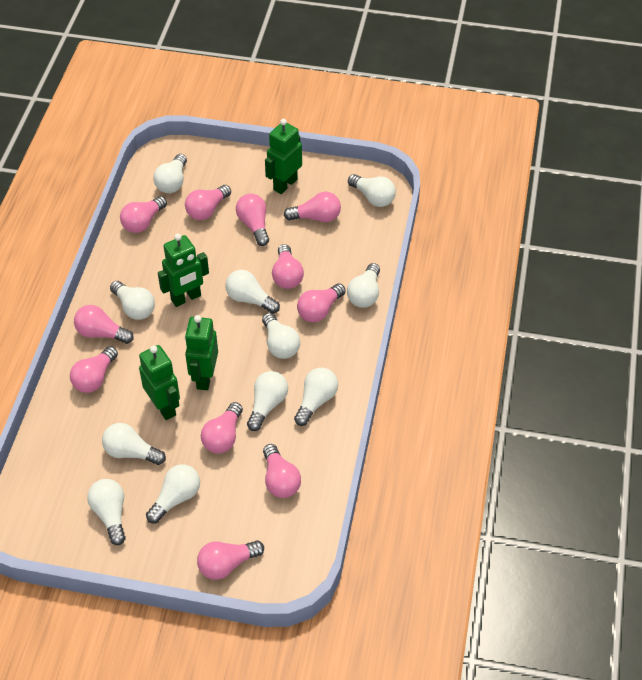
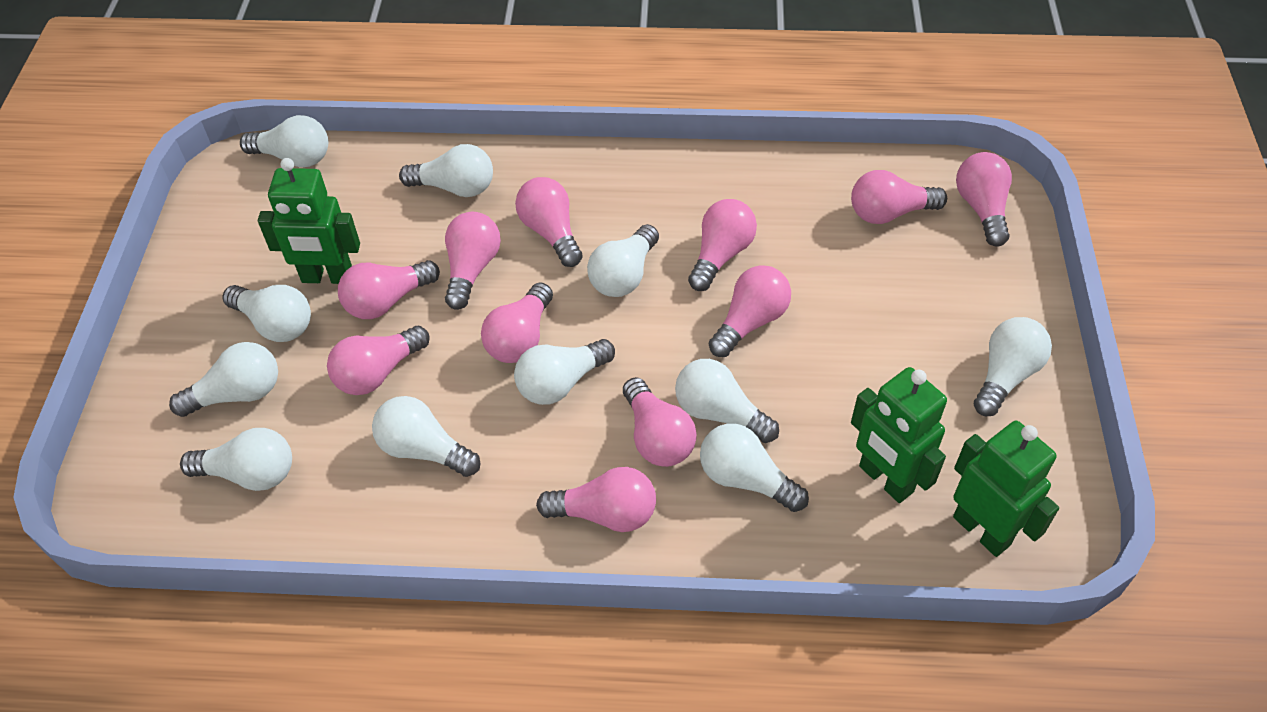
green robot: [139,345,180,420] [158,234,209,307] [185,315,218,390] [265,119,302,194] = 4 -> [258,158,360,284] [851,367,947,503] [953,421,1059,557] = 3

